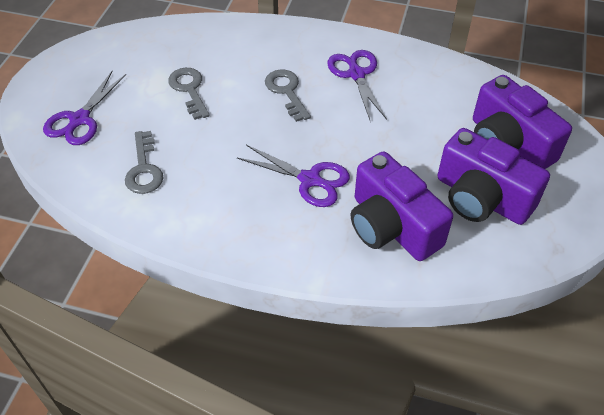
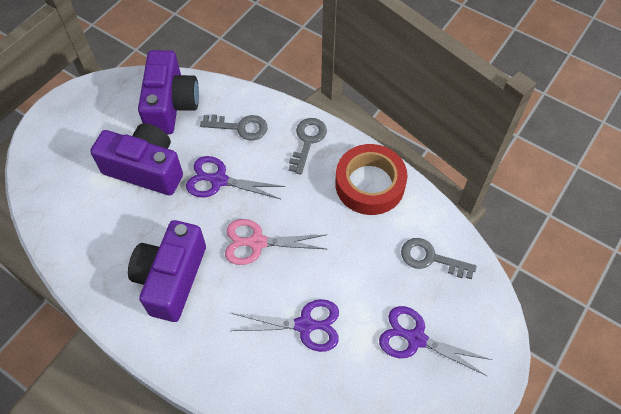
pink scissors: none = 0 -> [225,219,326,265] = 1
red tape: none = 0 -> [335,144,407,215] = 1

